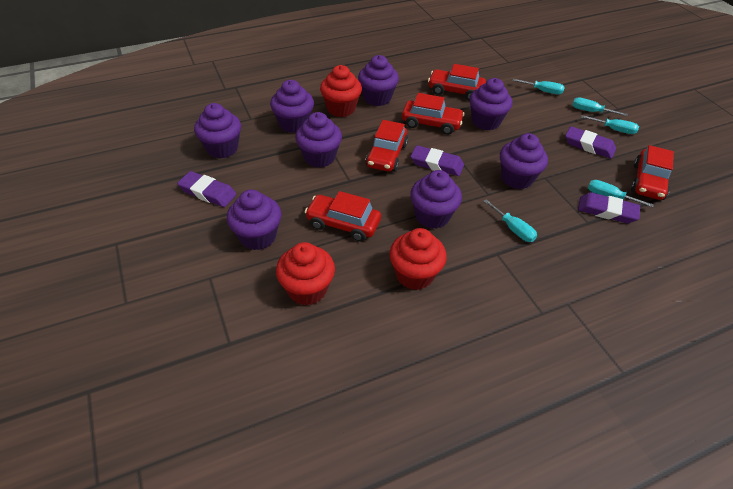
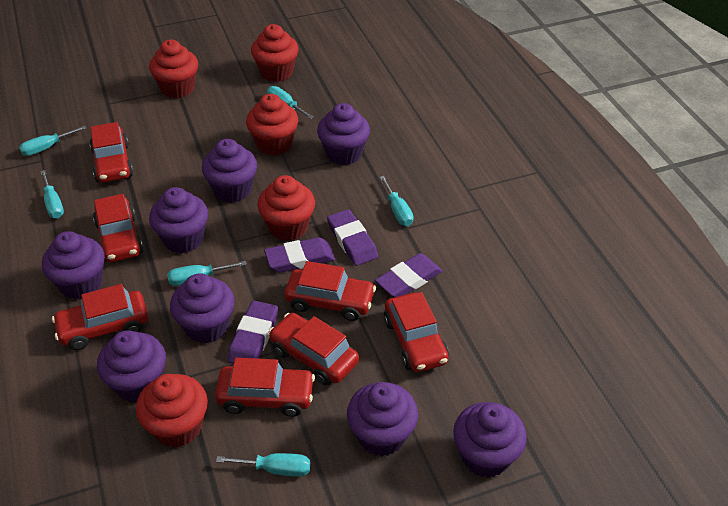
red car: [305,191,381,242] [365,120,408,172] [402,93,465,135] [428,64,486,101] [631,145,674,200] = 5 -> [52,284,148,350] [89,122,133,183] [93,194,143,262] [215,358,315,417] [268,313,359,386] [285,261,376,321] [384,292,449,372] = 7
red cupcake: [276,242,335,306] [320,65,362,117] [389,228,447,290] = 3 -> [136,374,208,448] [149,40,198,98] [246,94,298,155] [251,24,299,82] [257,175,315,241] = 5
turquoise screwdriver: [483,199,537,242] [512,79,565,95] [572,98,628,116] [581,115,639,134] [588,180,654,207] = 5 -> [19,126,86,156] [40,170,64,219] [167,261,246,286] [216,453,310,477] [267,86,314,119] [380,176,413,226] = 6

